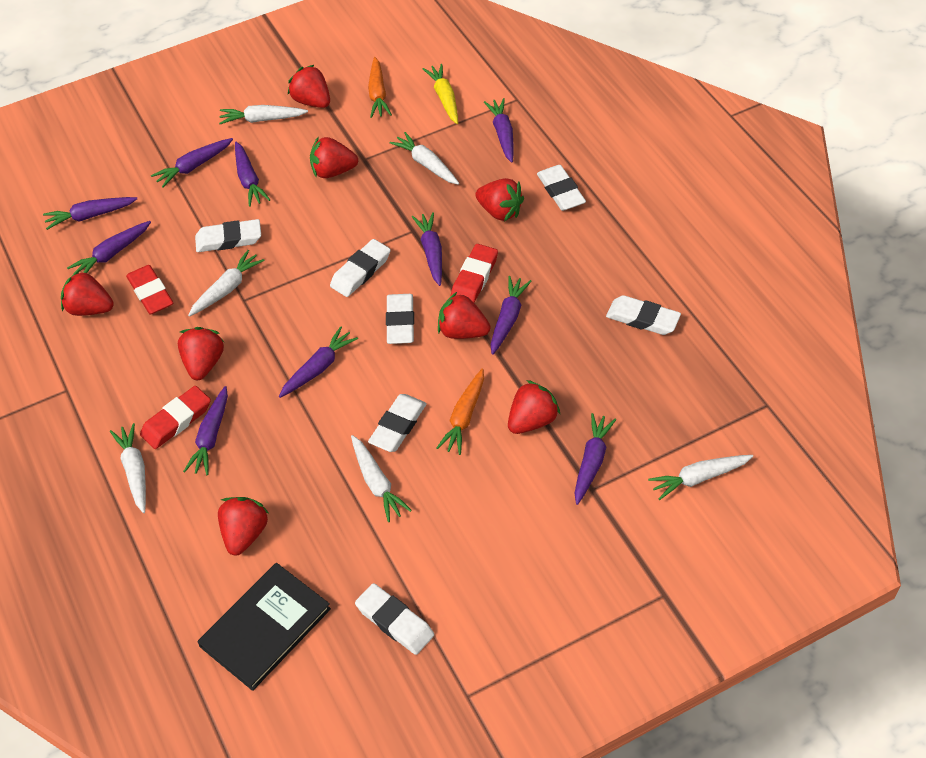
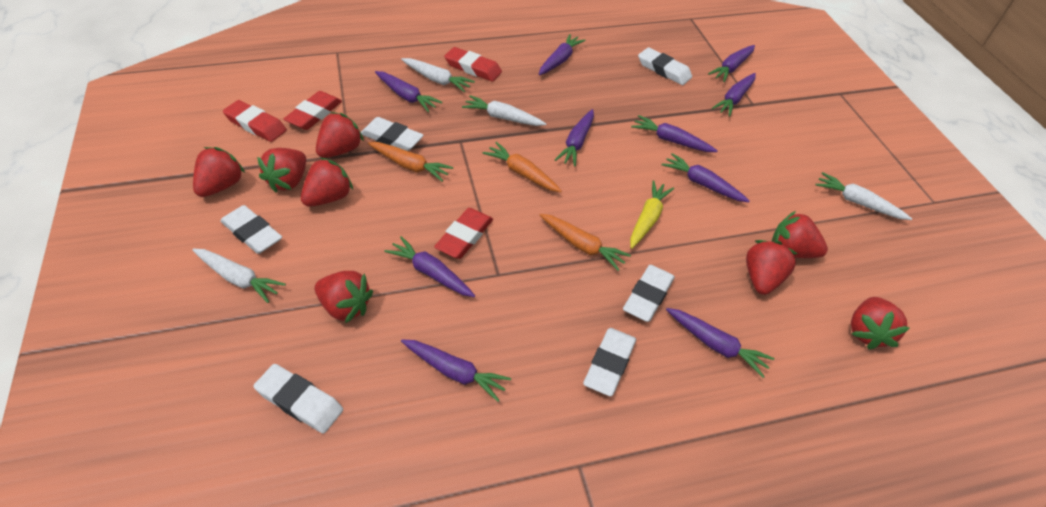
black book: [197,563,331,691] = 1 -> none = 0
orange carrot: [368,57,392,118] [436,368,484,455] = 2 -> [368,142,453,182] [483,142,562,192] [540,214,631,271] = 3
red eraser: [126,265,173,315] [140,386,211,449] [450,244,498,303] = 3 -> [223,100,287,142] [283,91,342,130] [434,208,493,259] [444,47,502,82] = 4
white carrot: [110,423,146,513] [188,250,265,317] [219,105,308,124] [351,435,412,522] [390,132,459,185] [648,455,753,500] = 6 -> [192,249,286,303] [401,58,475,92] [462,95,546,126] [815,172,912,220] = 4
white eraser: [195,219,261,252] [330,239,391,297] [355,583,434,655] [368,394,427,452] [386,294,414,344] [537,165,586,211] [606,295,681,335] = 7 -> [220,205,282,254] [254,364,343,434] [361,117,424,151] [583,328,636,396] [623,265,675,322] [638,47,692,85] = 6

